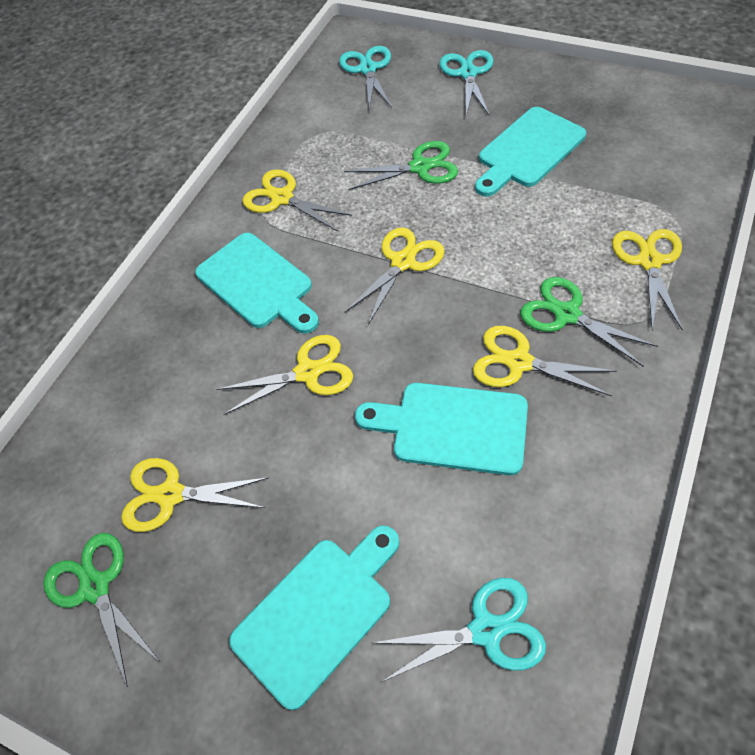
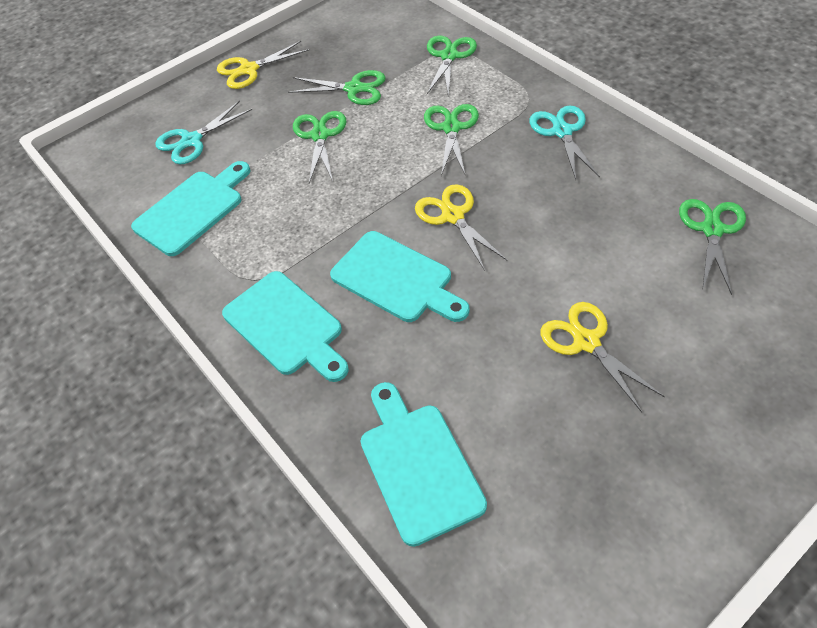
green scissors: [43,533,159,687] [344,141,458,190] [520,277,658,367] = 3 -> [288,70,386,105] [293,111,346,183] [424,104,479,176] [427,35,477,97] [679,199,746,295] = 5
turquoise scissors: [339,46,392,112] [373,578,546,682] [440,50,494,116] = 3 -> [155,101,252,164] [529,105,600,180] = 2
yellow scissors: [121,458,269,532] [216,335,353,415] [242,169,352,231] [344,228,445,325] [473,326,617,396] [612,229,683,331] = 6 -> [217,41,309,89] [415,184,507,271] [540,302,665,412] = 3

